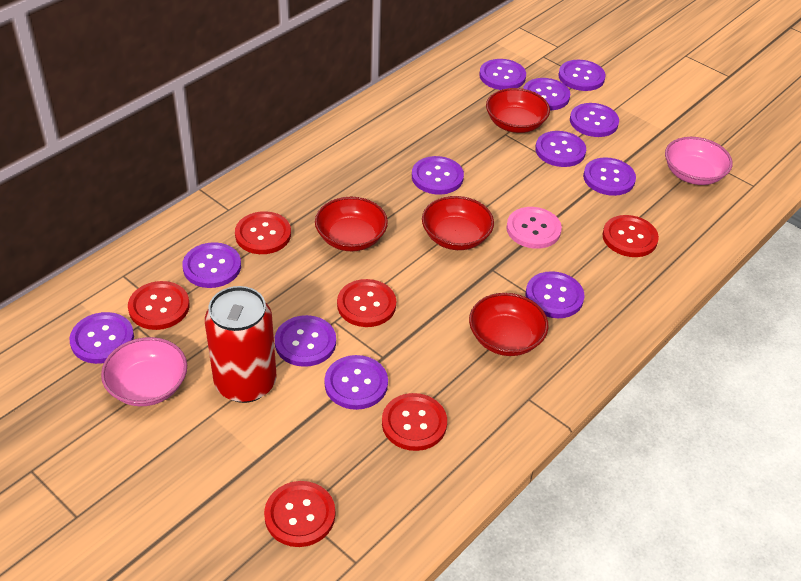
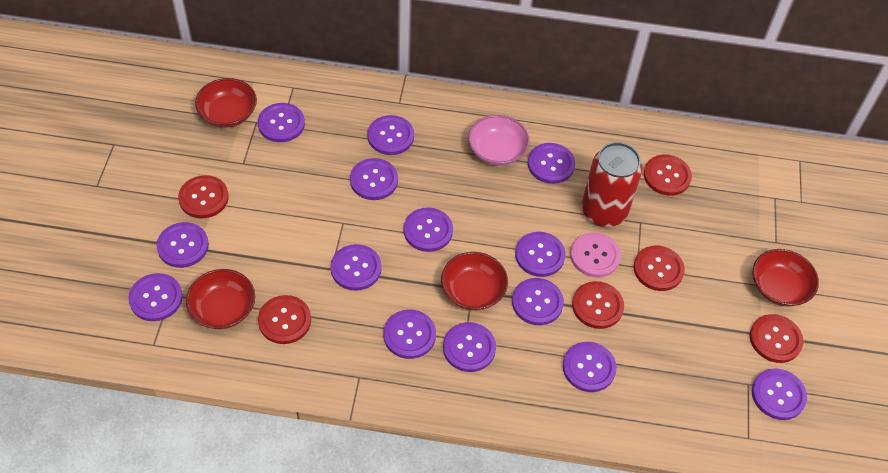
pink bowl: [101,337,187,406] [665,137,733,185] = 2 -> [468,115,530,166] = 1
purple button: [69,312,134,364] [182,242,241,288] [275,315,336,367] [324,355,388,410] [412,156,464,195] [479,59,526,90] [523,78,570,110] [526,271,584,318] [535,131,586,167] [558,60,606,91] [570,103,619,137] [583,157,636,196] = 12 -> [129,273,183,321] [157,222,209,268] [258,103,305,142] [330,244,382,291] [350,158,398,200] [367,115,414,155] [383,309,436,359] [403,207,453,252] [443,322,496,372] [512,278,564,325] [515,232,565,277] [528,143,575,184] [563,342,617,392] [752,368,807,420] = 14

